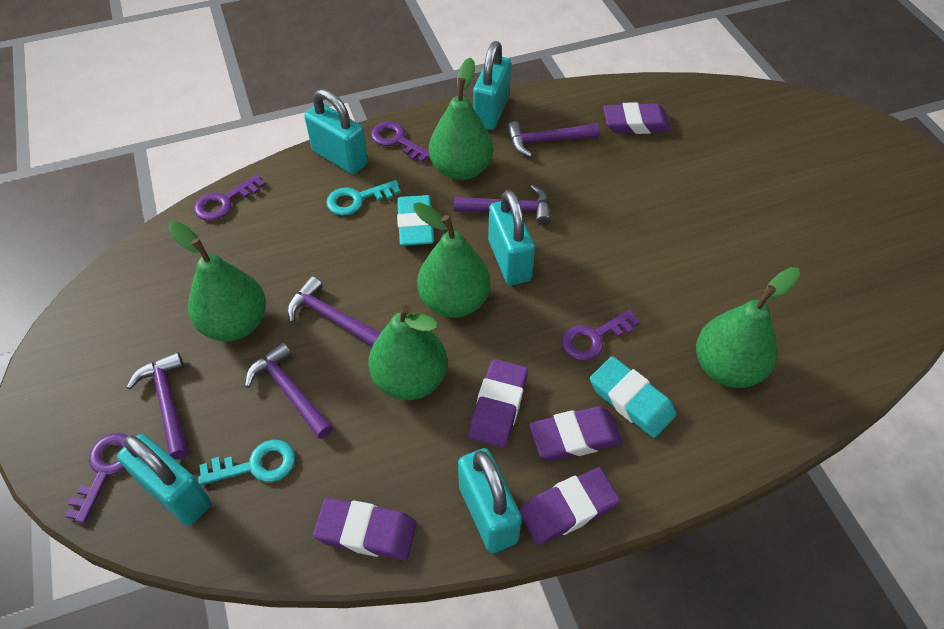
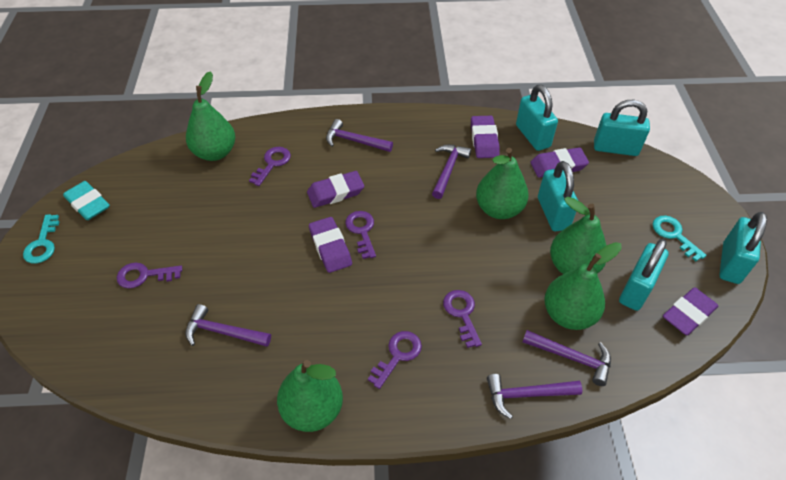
purple key: [65,433,128,524] [194,174,265,221] [371,121,430,163] [561,309,640,361] = 4 -> [117,263,182,289] [249,147,291,186] [345,211,376,259] [368,331,422,389] [443,290,482,348] = 5
turquoise eraser: [397,195,434,246] [590,356,676,438] = 2 -> [63,181,110,220] = 1

